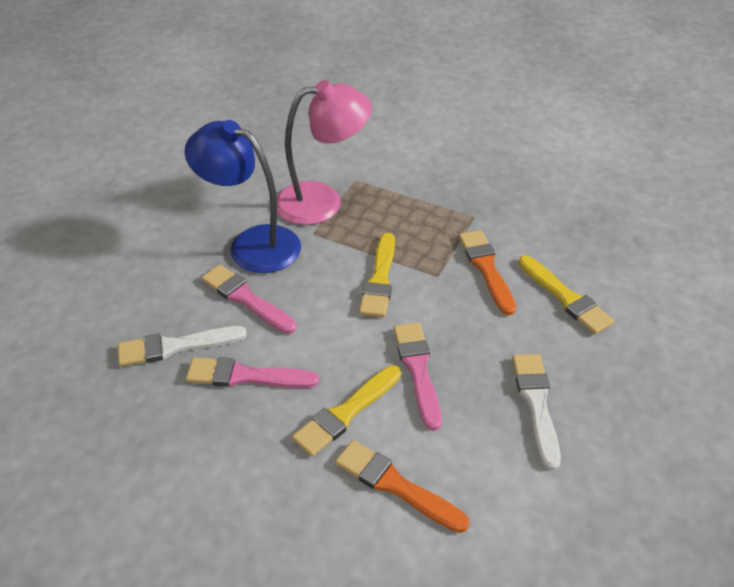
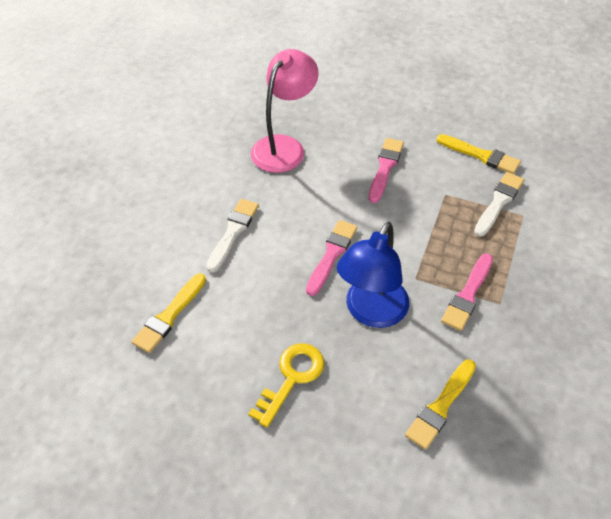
orange brush: [335,440,470,533] [459,230,516,315] = 2 -> none = 0
yellow key: none = 0 -> [248,343,325,428] = 1

